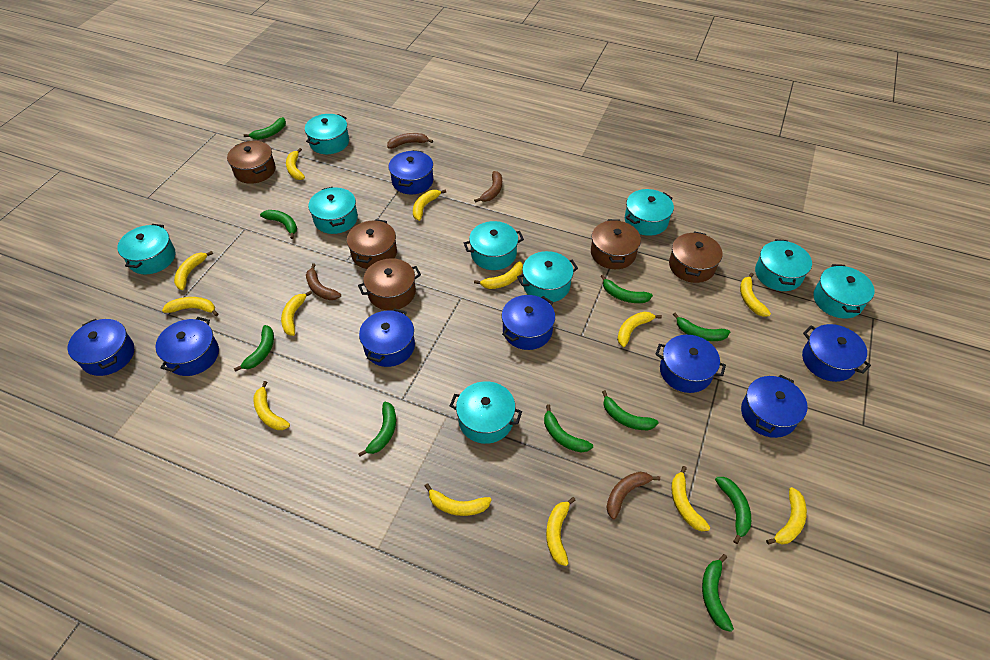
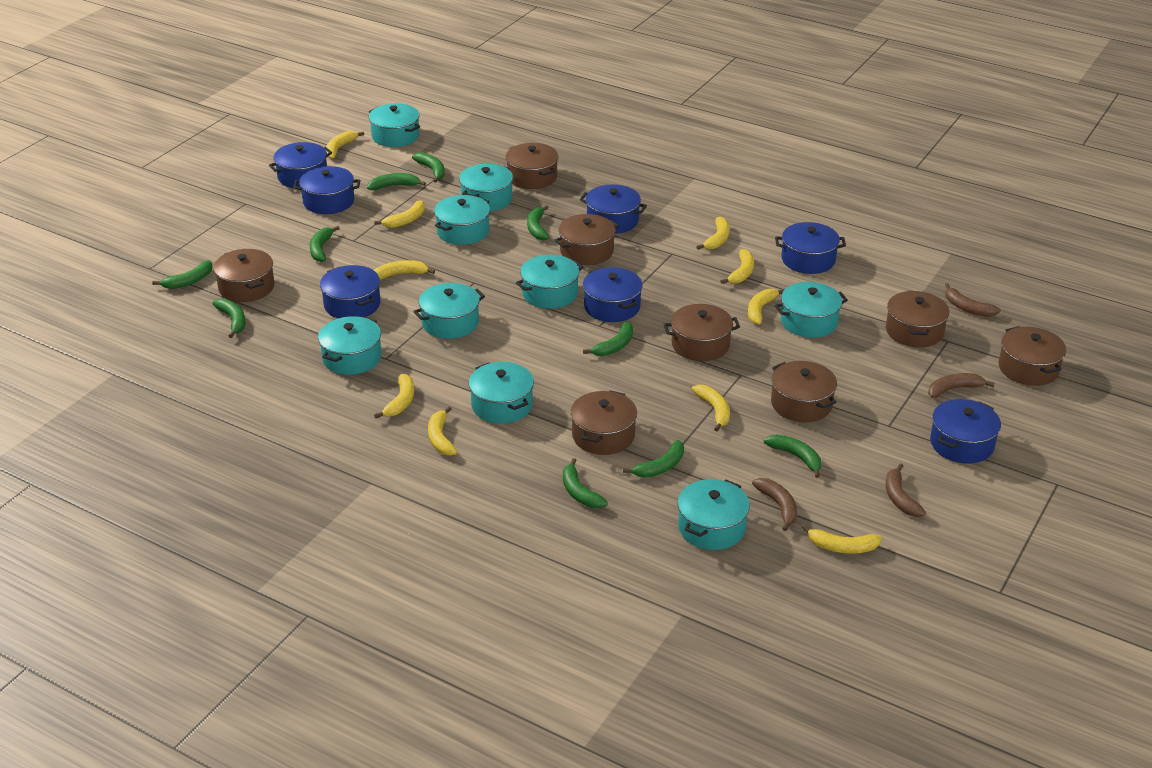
blue pot: [67,319,134,376] [155,317,219,376] [359,308,415,367] [389,150,433,194] [502,295,555,350] [655,335,726,393] [741,375,807,438] [802,324,871,382] = 8 -> [269,142,332,188] [293,166,360,214] [320,265,380,318] [580,184,647,234] [583,267,643,322] [775,222,846,274] [930,399,1001,464] = 7
brown pot: [227,141,276,184] [347,219,397,269] [358,258,421,311] [591,219,641,269] [669,231,722,283] = 5 -> [213,249,275,302] [506,143,559,189] [554,214,619,265] [570,390,637,455] [664,304,740,361] [771,361,837,422] [886,291,949,347] [999,326,1066,386] = 8
yellow banana: [162,297,218,316] [174,251,213,290] [253,381,290,430] [281,290,312,336] [286,148,305,180] [413,189,446,221] [425,483,492,516] [474,261,523,289] [546,497,576,566] [617,312,662,347] [671,466,710,531] [740,273,771,317] [766,487,807,545] = 13 -> [326,131,364,159] [374,200,425,228] [374,260,435,280] [374,374,414,418] [428,406,457,456] [692,385,730,431] [696,217,730,249] [720,249,754,284] [748,289,785,324] [802,524,882,554] = 10

